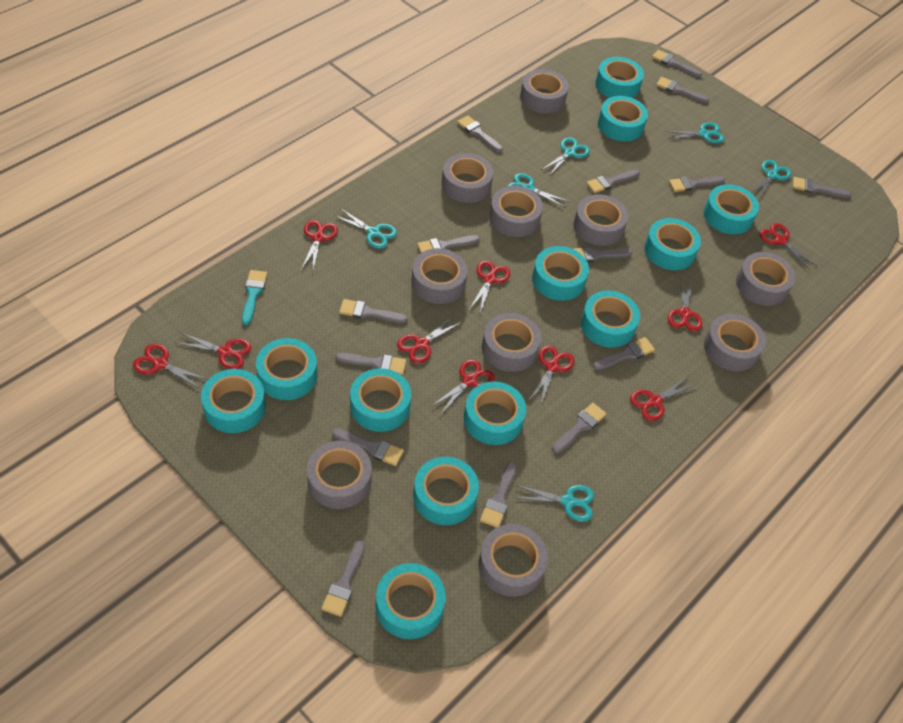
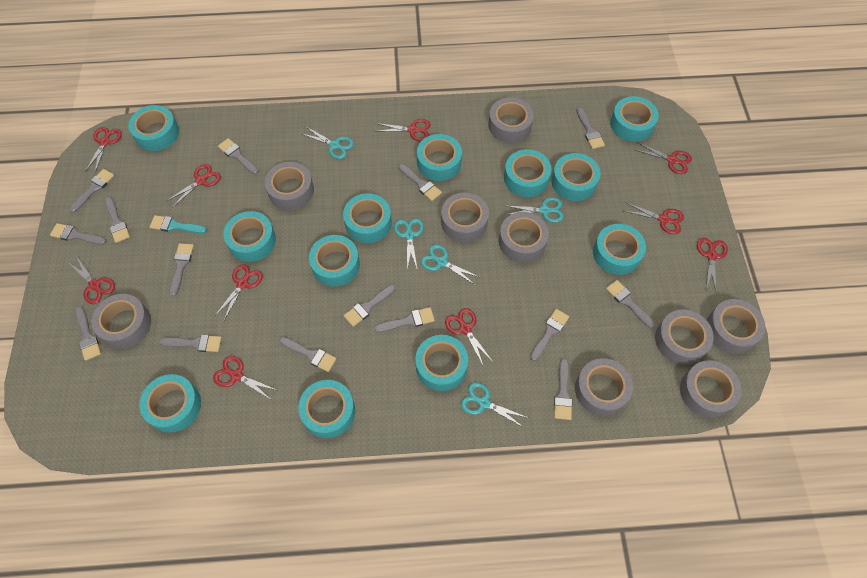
grey tape: [307,441,372,509] [411,248,468,304] [442,153,494,203] [479,524,548,597] [482,313,542,372] [489,186,543,237] [520,69,569,113] [573,194,628,246] [704,314,766,371] [736,252,795,306] = 10 -> [91,294,151,348] [265,162,314,210] [441,193,489,242] [488,97,534,143] [499,212,549,262] [575,358,633,416] [655,310,714,365] [680,360,742,418] [707,299,765,354] = 9
turquoise scissors: [333,208,397,249] [508,173,570,208] [514,485,594,522] [541,137,590,175] [665,122,724,143] [751,160,791,199] = 6 -> [300,126,354,159] [394,218,424,271] [421,244,481,285] [461,382,528,427] [505,197,564,223] = 5

